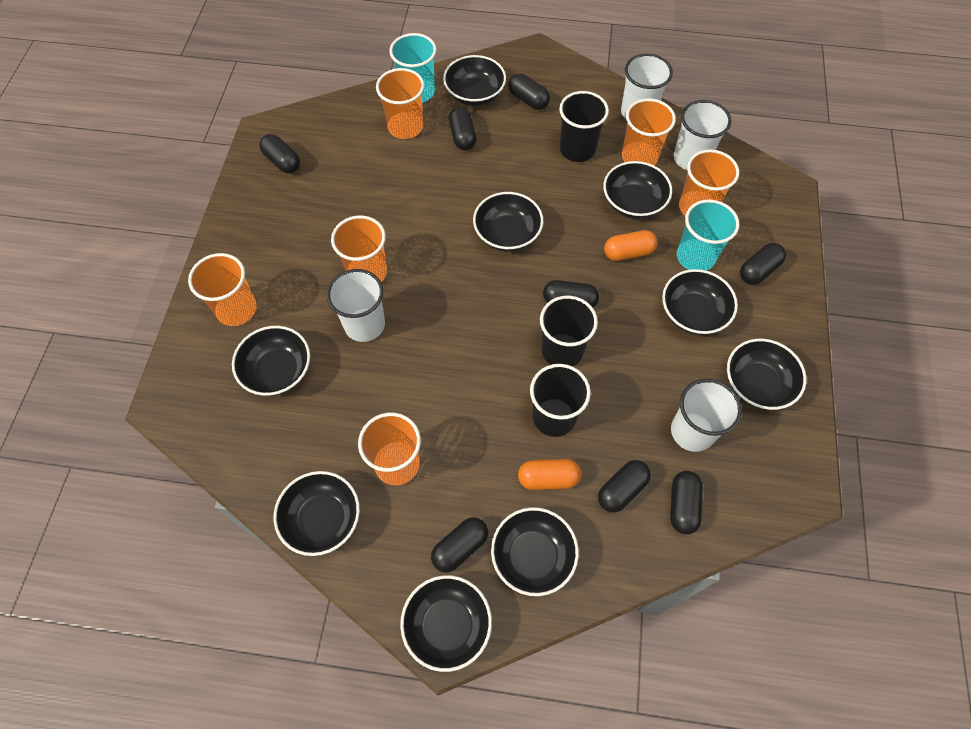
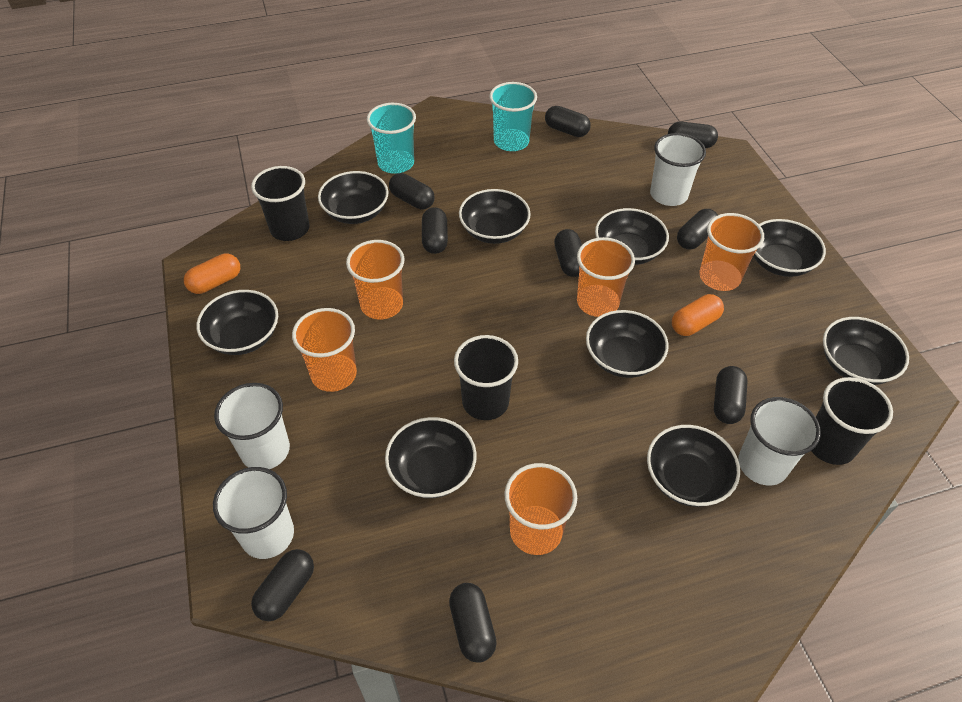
black capsule: [259,134,300,173] [431,517,488,573] [449,107,477,150] [508,73,550,110] [543,280,599,307] [598,460,651,513] [670,471,703,535] [740,243,786,285] = 8 -> [251,549,314,621] [389,173,435,210] [422,207,448,254] [449,583,497,663] [545,106,591,137] [554,229,582,277] [668,122,718,148] [677,209,718,250] [714,366,748,424] = 9
orange cup: [188,253,257,326] [331,216,387,282] [358,412,421,485] [376,68,424,139] [622,98,676,165] [679,149,739,216] = 6 -> [292,308,357,392] [346,240,404,319] [504,463,577,555] [577,237,635,317] [699,213,764,291] = 5

